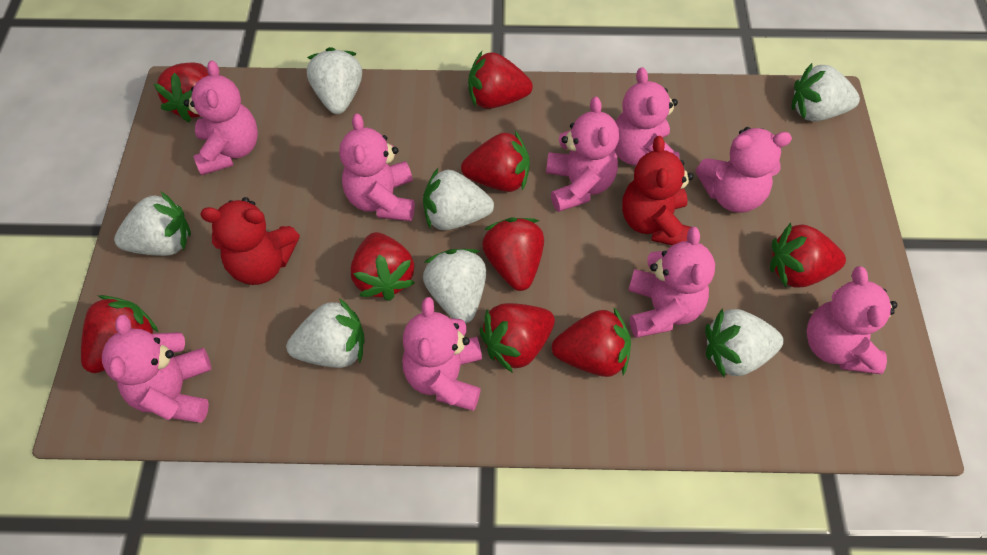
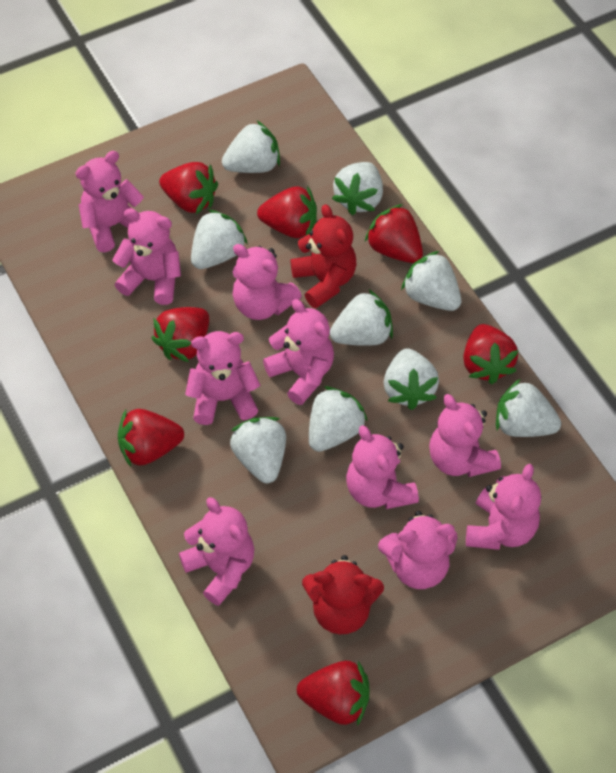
pink teddy bear: [102,315,211,423] [184,61,258,175] [339,113,415,221] [402,297,482,411] [546,97,619,212] [615,67,680,165] [628,227,715,338] [695,127,792,213] [807,266,897,374] = 9 -> [75,151,144,252] [112,208,181,305] [179,497,254,606] [185,331,261,425] [232,244,302,320] [263,299,334,405] [346,425,419,509] [378,511,457,589] [429,394,501,477] [466,464,541,550] = 10
red strawberry: [81,295,158,373] [154,62,209,122] [350,232,415,301] [461,131,530,192] [468,51,533,109] [480,303,555,373] [482,218,544,291] [552,308,631,377] [770,223,846,288] = 9 -> [118,409,184,467] [152,307,209,362] [159,162,218,214] [257,186,317,238] [297,661,369,726] [365,204,423,263] [463,324,518,384] = 7
white strawberry: [114,192,191,256] [286,298,365,368] [307,47,362,114] [423,168,494,230] [423,249,486,323] [705,308,784,377] [792,63,860,121] = 7 -> [191,209,248,269] [222,121,280,173] [230,417,286,483] [309,386,368,452] [330,290,393,346] [332,162,383,215] [384,348,439,410] [401,251,461,311] [496,379,561,437] = 9

